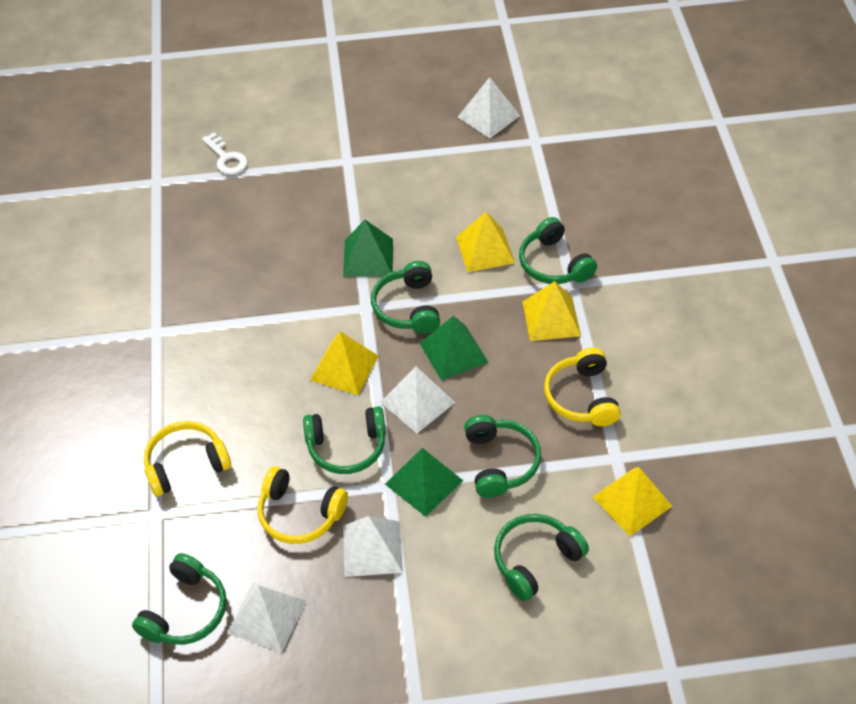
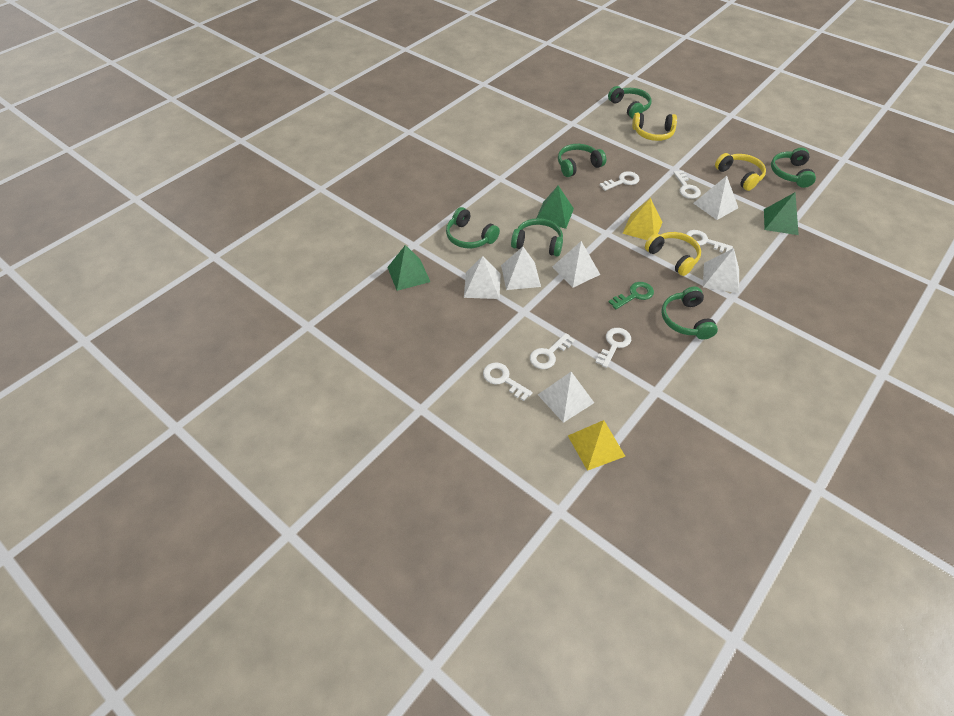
green key: none = 0 -> [609,282,654,310] = 1
white key: [202,132,248,175] = 1 -> [483,363,533,401] [530,333,575,369] [595,328,631,368] [600,171,640,191] [673,171,701,199] [686,230,733,253] = 6
white pyramid: [227,582,307,653] [343,516,403,577] [381,367,456,434] [458,77,520,138] = 4 -> [464,256,500,299] [501,247,541,290] [538,372,594,423] [552,241,600,288] [693,176,738,220] [703,248,739,293] = 6
yellow pyramid: [310,332,379,395] [456,212,515,272] [523,281,581,341] [593,467,672,536] = 4 -> [568,420,625,471] [622,198,662,240] = 2

